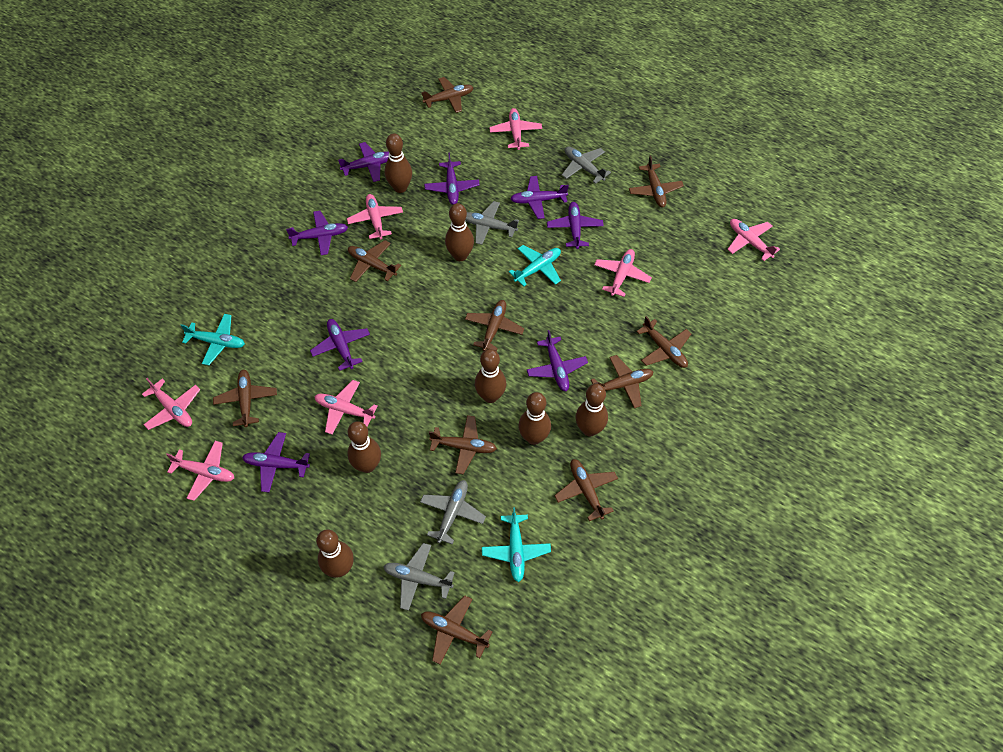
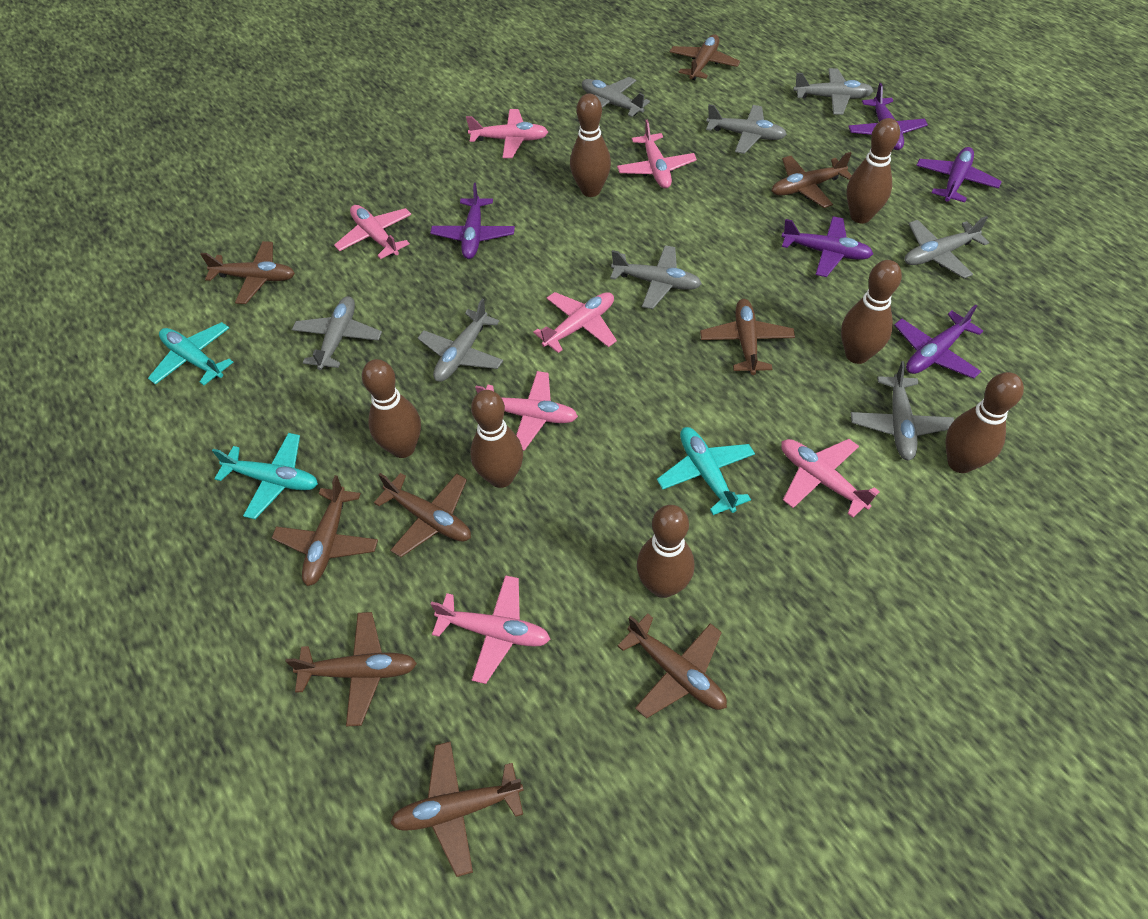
brown plane: [213,369,277,427] [348,240,401,282] [421,77,474,113] [421,595,492,665] [429,415,497,474] [465,300,524,351] [554,459,618,521] [591,355,653,408] [629,155,684,207] [636,316,691,368] = 10 -> [200,241,295,304] [272,475,378,586] [286,612,417,726] [374,473,471,557] [390,742,524,877] [618,613,727,719] [669,34,740,80] [700,299,795,375] [772,152,852,208] = 9
grey plane: [383,543,455,611] [420,480,486,544] [465,201,519,245] [562,147,611,184] = 4 -> [292,297,382,370] [418,299,503,382] [582,77,650,117] [610,245,702,309] [706,104,787,154] [793,68,874,115] [851,361,954,461] [905,216,989,278] = 8
purple plane: [242,432,310,492] [286,211,348,255] [310,319,370,371] [338,142,389,182] [424,152,479,205] [510,176,569,219] [527,330,588,391] [547,202,604,249] = 8 -> [430,183,515,259] [781,216,873,277] [848,83,928,150] [894,304,983,379] [916,147,1002,202] = 5

